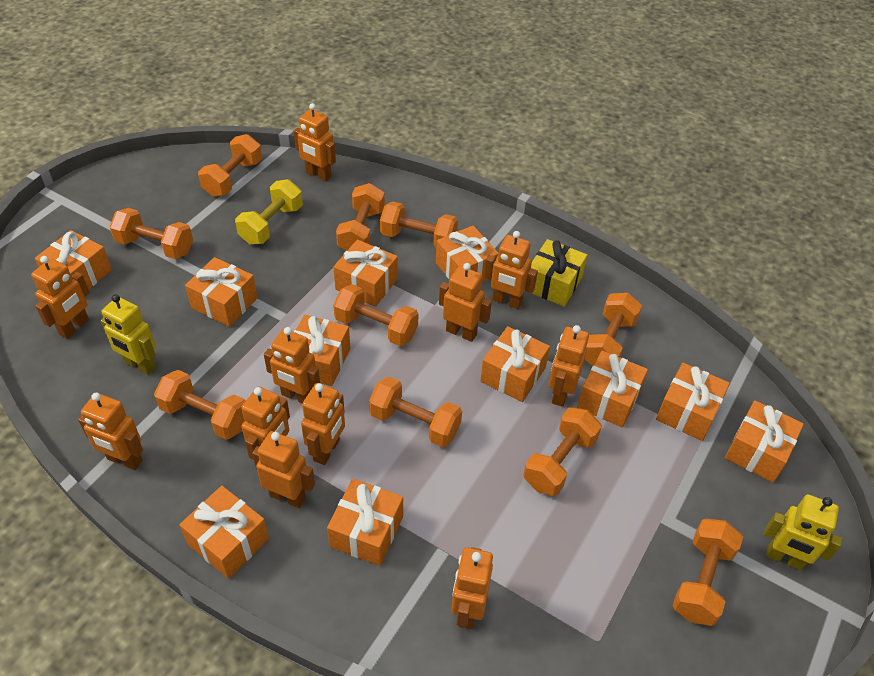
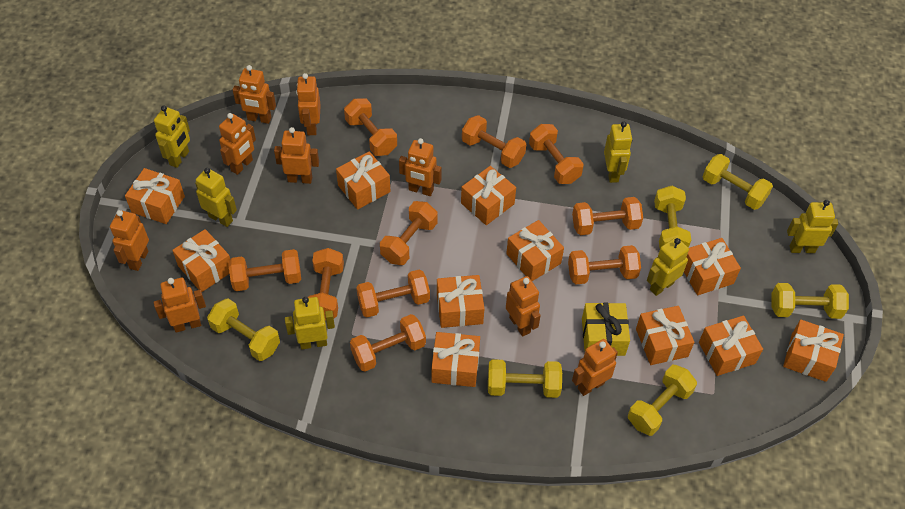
orange robot: [31,256,90,339] [78,392,143,470] [241,387,290,460] [252,431,315,508] [264,327,320,404] [294,103,336,181] [301,383,345,465] [439,263,492,342] [451,547,493,629] [484,231,538,309] [549,325,589,407] = 11 -> [110,210,149,271] [154,278,206,333] [219,113,256,175] [233,65,276,124] [274,127,319,184] [296,73,321,135] [399,138,442,196] [506,276,541,337] [572,339,618,396] = 9
yellow dumbbell: [235,179,303,245] = 1 -> [207,298,280,361] [488,359,562,398] [628,365,697,436] [654,186,691,248] [703,154,773,210] [771,283,849,319] = 6
yellow robot: [100,294,156,375] [764,494,843,570] = 2 -> [154,105,190,168] [195,168,237,227] [285,297,335,349] [604,121,632,183] [647,237,689,296] [787,200,838,253] = 6

